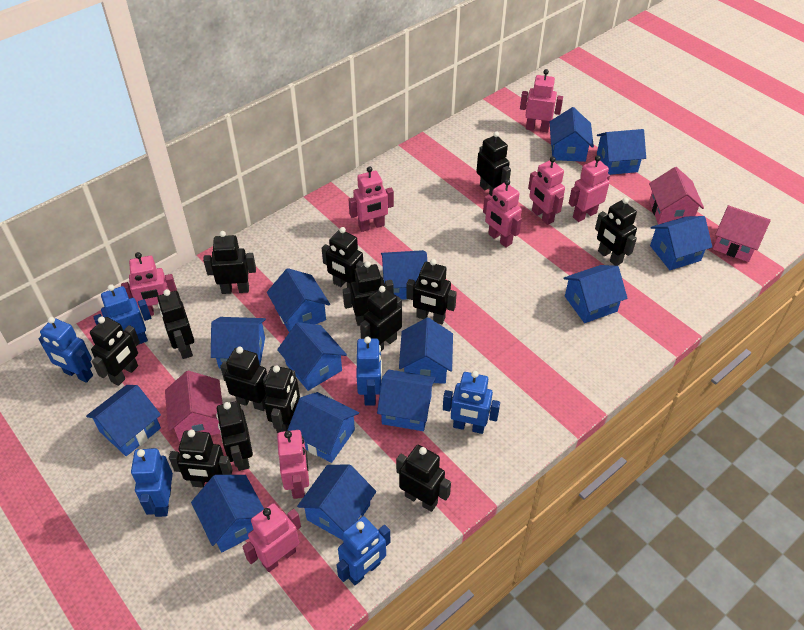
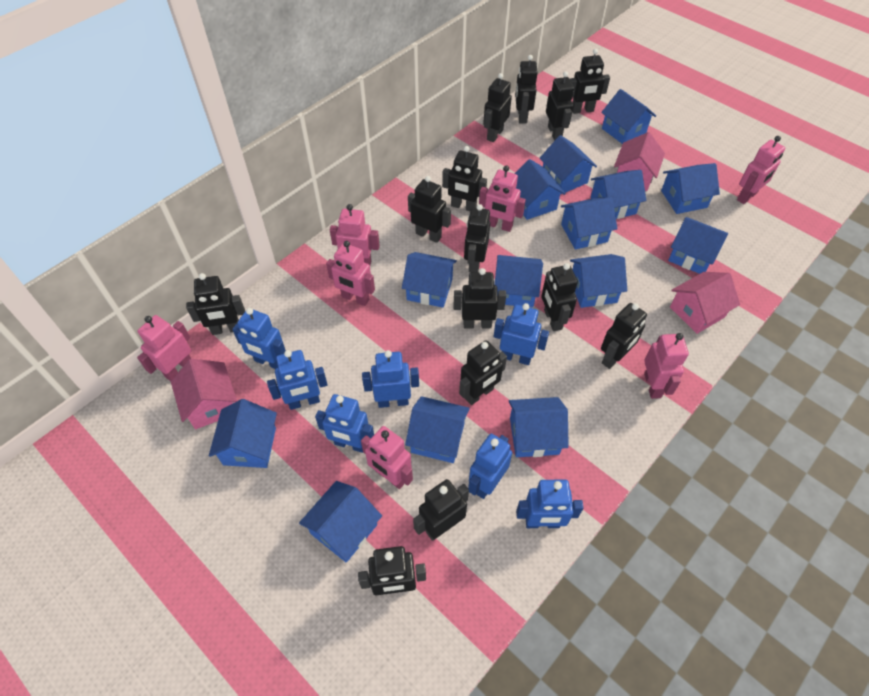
blue robot: [38,317,93,383] [93,284,152,344] [131,448,173,517] [337,516,390,585] [356,337,382,406] [443,371,500,434] = 6 -> [232,308,286,369] [267,350,328,410] [315,394,374,453] [362,350,419,408] [468,434,512,499] [494,303,549,365] [516,480,583,528] = 7
pink robot: [121,252,177,316] [242,503,301,572] [277,430,309,499] [348,166,394,232] [483,179,522,248] [520,69,563,132] [528,157,565,225] [569,156,610,222] = 8 -> [137,315,191,381] [326,241,375,306] [330,204,380,265] [361,426,413,489] [479,165,526,232] [644,333,689,399] [737,136,785,204] = 7

